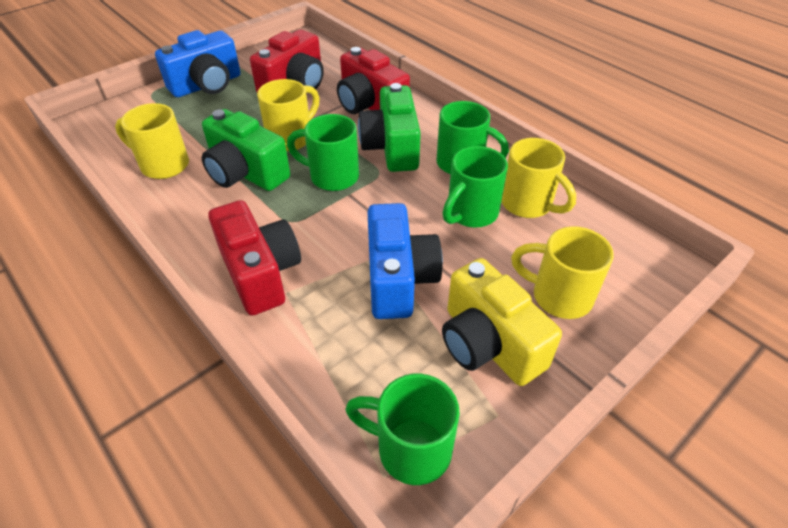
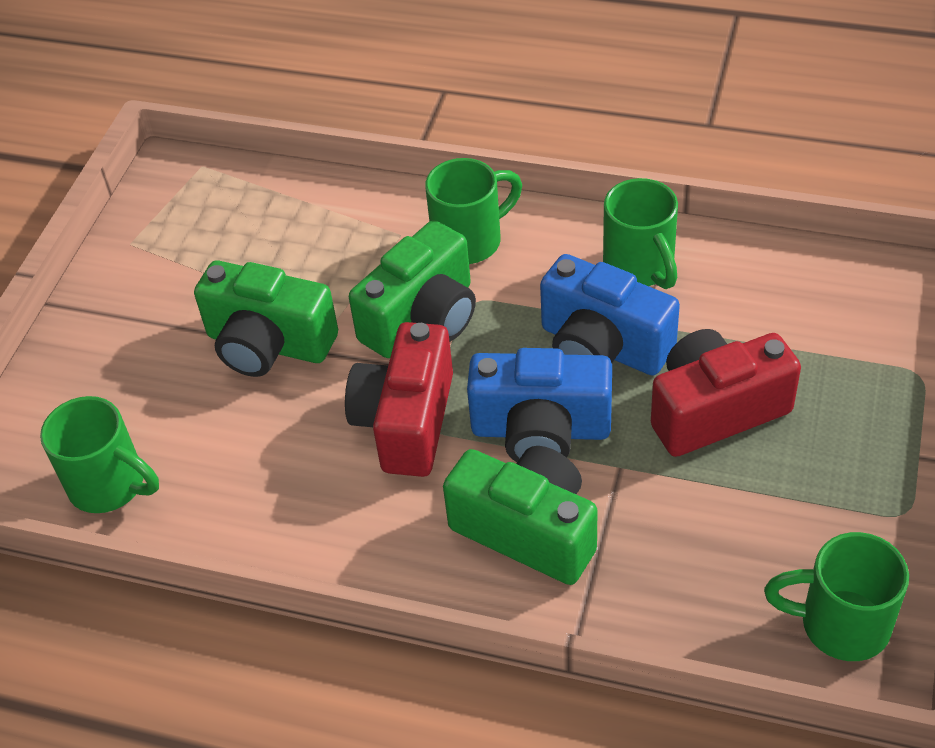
green camera: [202,109,290,191] [358,83,421,172] = 2 -> [194,260,338,377] [349,220,476,358] [443,446,597,585] = 3
red camera: [208,200,301,316] [250,30,324,92] [337,47,410,114] = 3 -> [345,322,453,477] [651,329,801,457] = 2
yellow camera: [442,258,562,386] = 1 -> none = 0
yellow mug: [115,103,189,179] [257,79,320,151] [501,138,576,218] [511,226,614,319] = 4 -> none = 0

